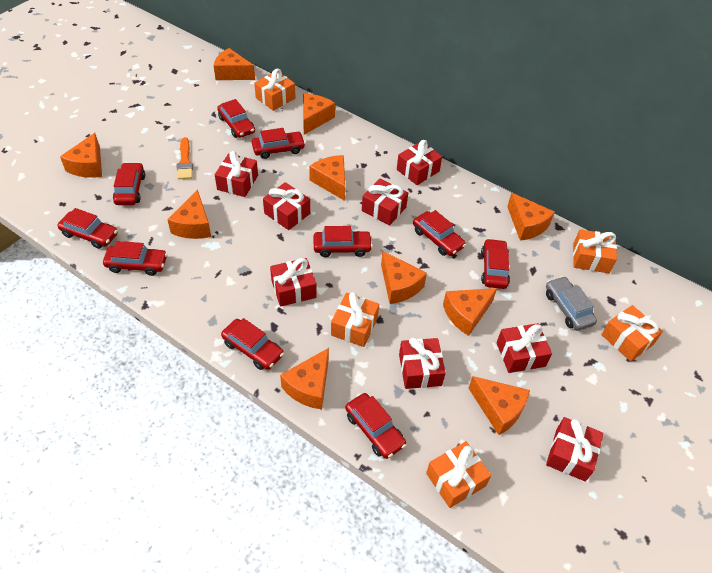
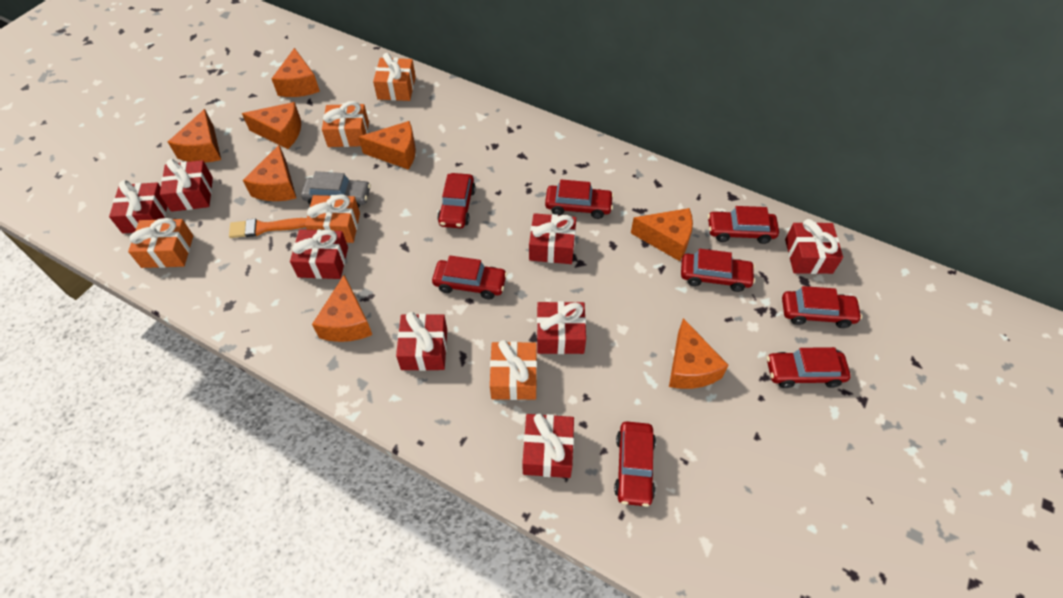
orange cheese: [60,133,102,178] [167,190,211,239] [214,48,255,80] [280,348,329,410] [303,94,335,135] [309,155,345,201] [381,251,427,304] [443,288,497,336] [469,376,530,435] [507,193,555,241] = 10 -> [168,109,221,163] [242,102,301,149] [243,145,296,201] [271,48,320,97] [312,275,372,342] [358,121,416,170] [631,208,693,261] [669,318,729,389] = 8
red car: [57,208,118,249] [103,241,167,276] [113,162,145,205] [217,99,255,138] [221,318,284,370] [252,128,305,159] [313,226,373,257] [345,393,406,459] [413,210,466,256] [481,239,510,289] = 10 -> [432,255,507,299] [437,173,476,228] [545,180,614,219] [614,421,656,507] [681,249,755,292] [708,206,779,244] [767,347,851,388] [782,286,862,328] = 8

